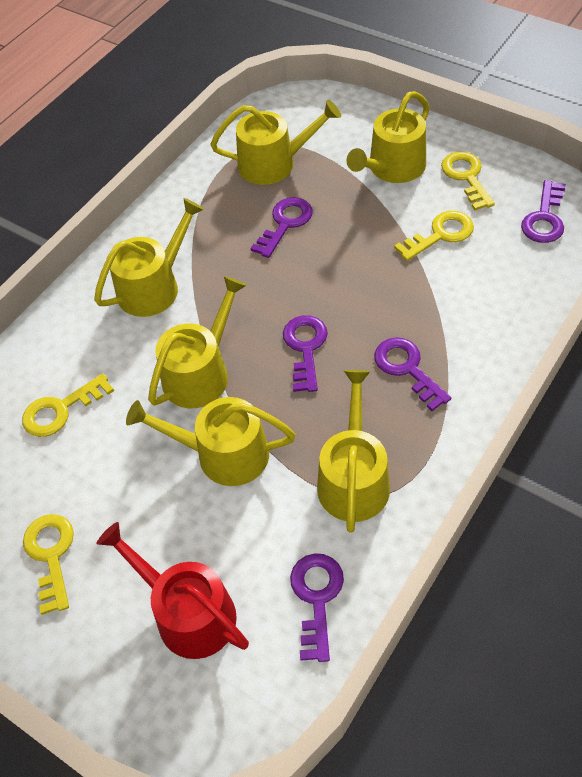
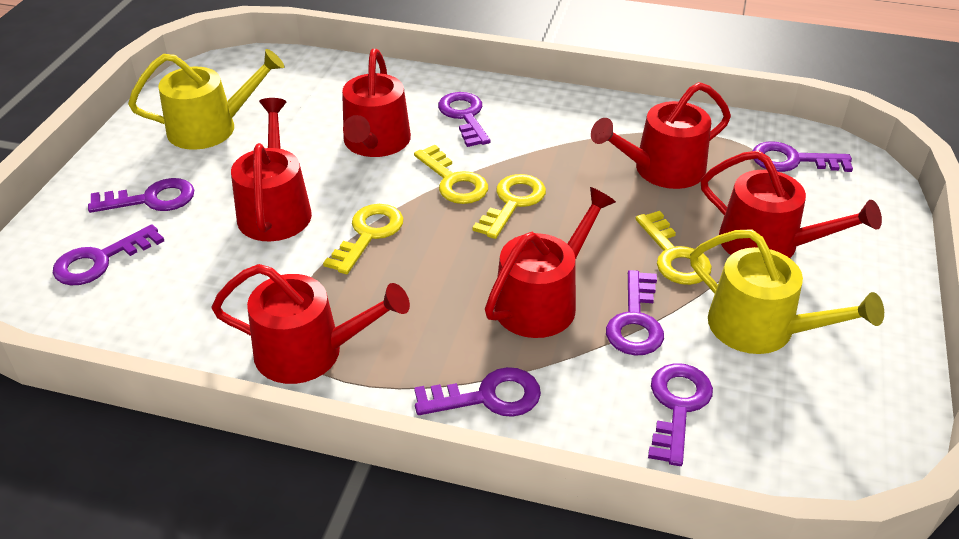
purple key: [251,197,313,258] [283,315,328,392] [290,553,344,662] [374,337,451,411] [521,180,566,243] = 5 -> [53,225,164,285] [88,178,194,213] [414,367,541,417] [438,92,491,147] [606,270,664,356] [648,363,713,466] [752,141,853,172] = 7
red watering can: [97,522,249,659] = 1 -> [211,264,410,384] [231,98,312,241] [342,49,411,157] [485,187,616,338] [591,82,731,189] [701,150,882,258] = 6
yellow watering can: [94,198,204,317] [126,397,295,486] [148,276,247,408] [210,100,341,185] [317,370,390,533] [346,91,430,183] = 6 -> [128,49,284,150] [690,229,884,354] = 2

